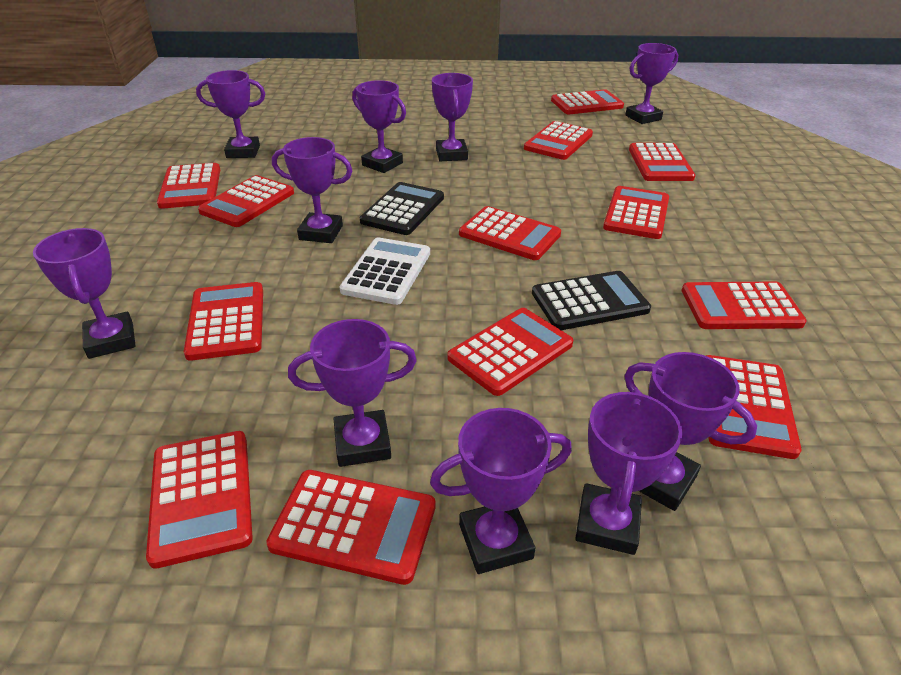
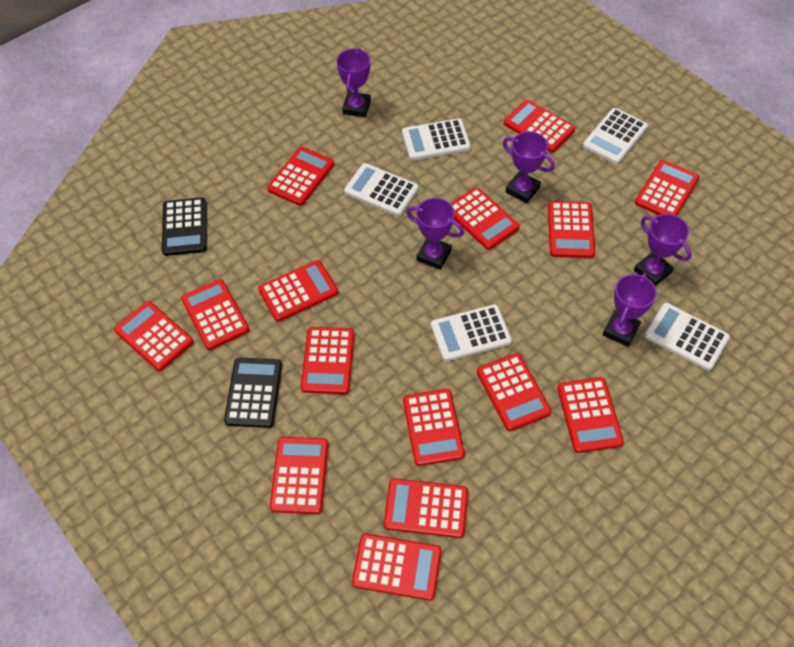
purple trophy: [33,228,135,359] [196,70,265,158] [272,137,352,243] [288,319,417,467] [352,80,406,173] [430,408,572,574] [432,73,473,161] [575,389,683,555] [624,352,757,511] [625,43,678,124] = 10 -> [336,48,371,117] [406,198,464,270] [503,131,555,203] [603,273,657,347] [634,214,692,286] = 5
red calculator: [146,431,253,569] [157,163,220,209] [184,282,263,361] [198,175,294,227] [266,470,436,585] [447,308,573,396] [459,206,561,260] [524,121,593,160] [551,89,624,114] [603,186,669,239] [629,143,695,181] [682,282,807,329] [706,355,801,459] = 13 -> [114,301,194,371] [181,279,250,350] [258,260,338,322] [267,147,334,206] [270,437,328,514] [301,327,354,394] [352,534,441,600] [384,478,468,538] [403,389,465,466] [450,187,520,250] [477,353,551,431] [504,100,575,153] [548,201,595,258] [557,377,624,453] [635,160,699,216] = 15
white calculator: [339,237,430,305] = 1 -> [344,163,419,216] [402,119,471,160] [431,304,512,361] [583,108,648,164] [645,303,730,371] = 5

